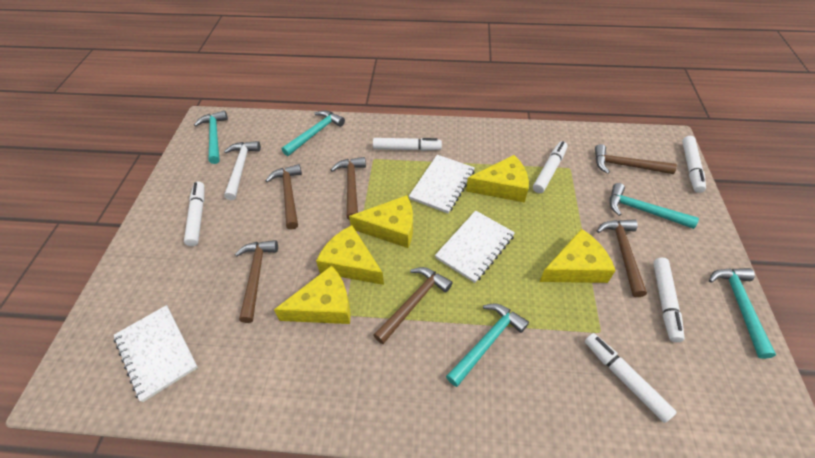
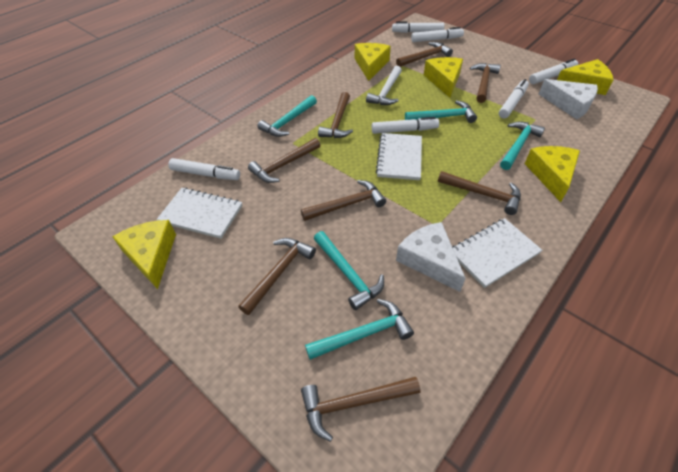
brown hammer: [235,240,278,323] [265,164,302,230] [331,157,366,220] [373,267,453,344] [595,144,677,174] [597,219,647,297] = 6 -> [238,238,316,315] [248,138,320,183] [301,180,386,221] [301,377,420,442] [318,92,353,138] [396,42,453,67] [438,171,521,215] [470,63,501,103] = 8
white cheese: none = 0 -> [396,222,466,292] [539,79,598,119] = 2

